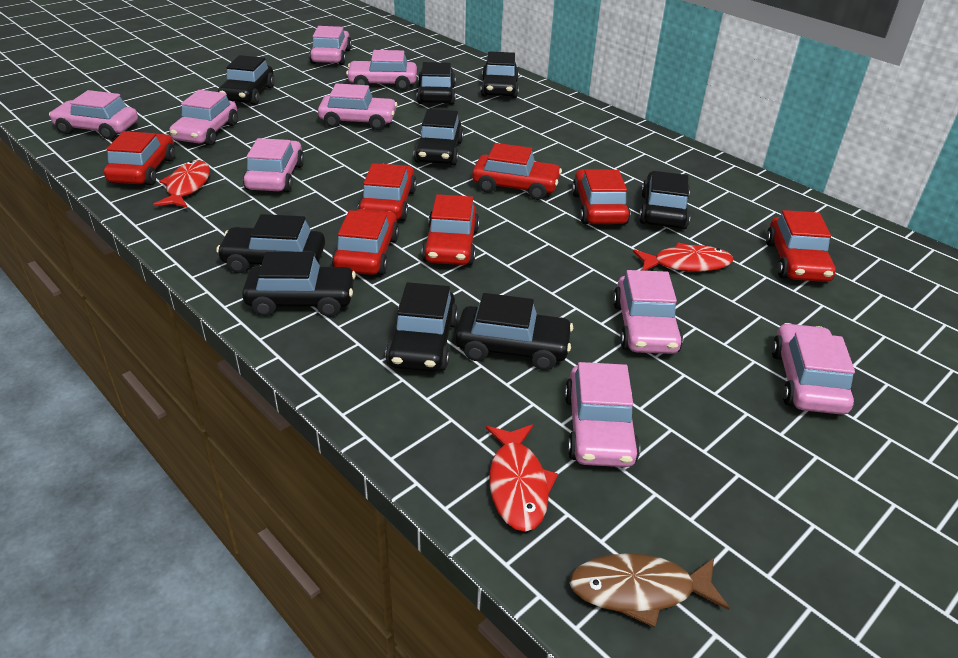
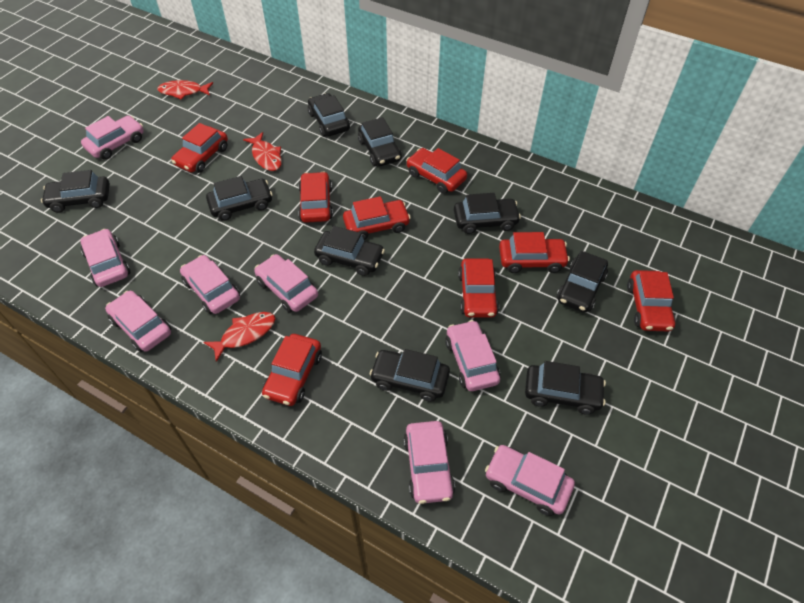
brown fish: [569,553,729,628] = 1 -> none = 0
pink car: [49,90,138,140] [169,90,238,146] [243,138,304,192] [309,26,352,65] [318,83,397,130] [346,50,417,90] [564,362,640,467] [613,270,683,354] [771,323,855,415] = 9 -> [81,115,144,160] [81,229,130,287] [105,291,171,352] [180,255,240,314] [254,254,318,313] [403,421,455,504] [445,320,500,391] [485,445,575,516] = 8
red car: [104,131,175,185] [332,209,399,275] [358,163,417,221] [422,194,480,265] [472,143,562,200] [572,169,630,224] [766,210,836,282] = 7 -> [171,123,228,173] [262,334,322,406] [298,172,333,223] [343,196,411,240] [406,148,467,194] [458,258,499,318] [499,232,570,273] [627,270,676,332] = 8

